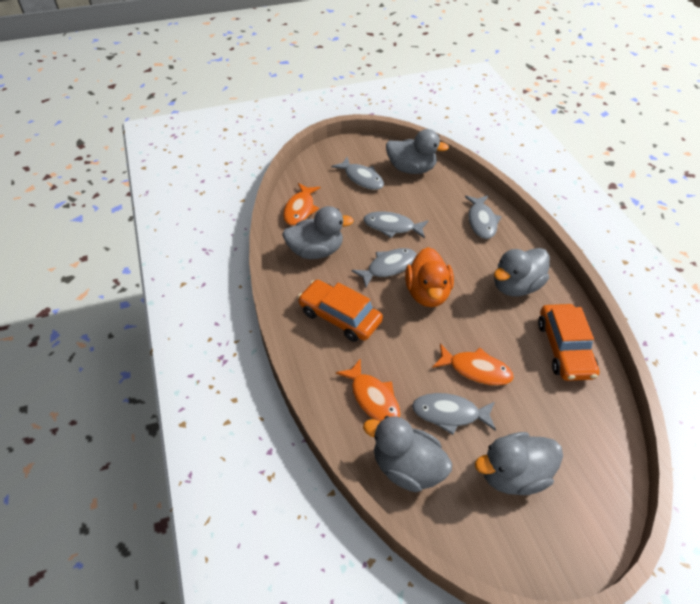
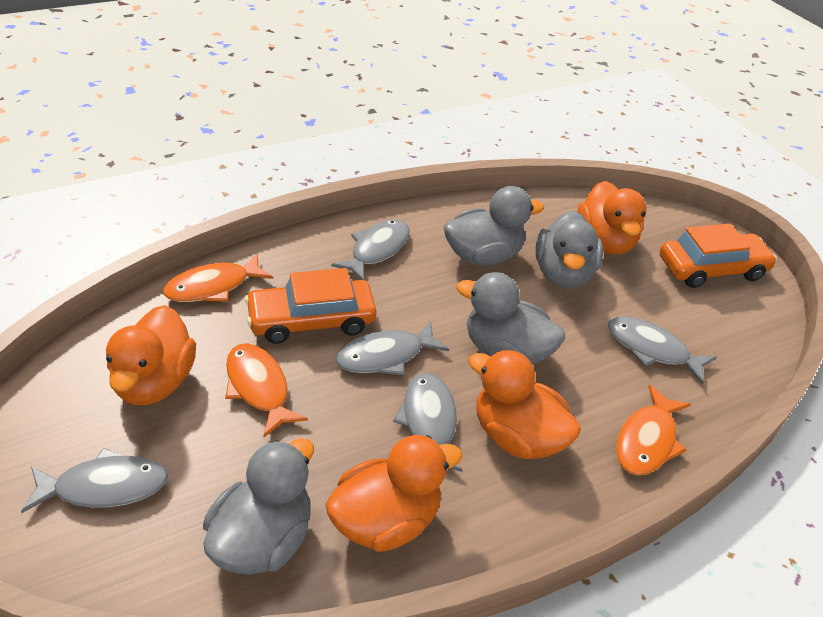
grey duck: [282,206,354,259] [363,416,452,492] [386,129,449,174] [475,432,563,495] [494,248,550,296] = 5 -> [203,438,314,575] [443,186,544,266] [456,272,565,365] [535,210,603,288] = 4
orange duck: [405,247,454,307] = 1 -> [106,305,196,405] [325,435,463,552] [468,349,581,459] [577,181,647,255] = 4

